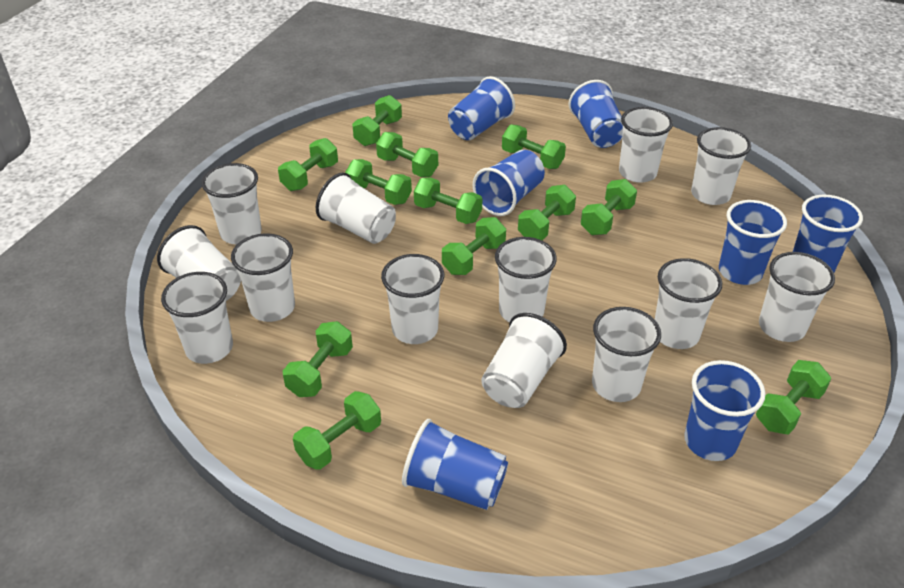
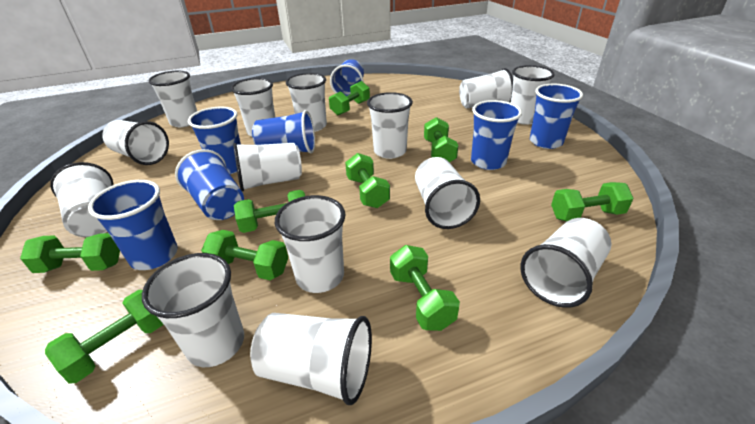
green dumbbell: [278,138,338,191] [283,321,353,397] [293,391,381,470] [345,159,412,205] [352,95,402,146] [376,132,438,177] [414,177,483,224] [442,217,506,275] [502,125,566,169] [518,185,576,240] [581,179,637,235] [756,360,832,434] = 12 -> [20,233,120,273] [45,290,164,384] [201,230,288,280] [234,190,305,233] [329,81,370,115] [345,153,390,208] [390,245,460,331] [424,117,458,162] [551,182,634,222] = 9
white cup: [157,225,241,301] [161,272,233,364] [201,163,262,244] [231,233,295,322] [316,173,396,244] [381,254,444,344] [481,313,567,408] [495,237,557,322] [592,307,661,402] [619,107,673,183] [655,258,722,349] [691,127,751,205] [759,252,835,342] = 13 -> [50,162,113,237] [102,120,169,165] [142,253,244,367] [149,71,197,127] [231,78,275,137] [233,143,302,192] [250,313,372,405] [275,195,346,293] [286,73,327,132] [367,92,413,159] [415,157,480,229] [459,68,513,109] [511,65,555,125] [520,218,612,308] = 14

